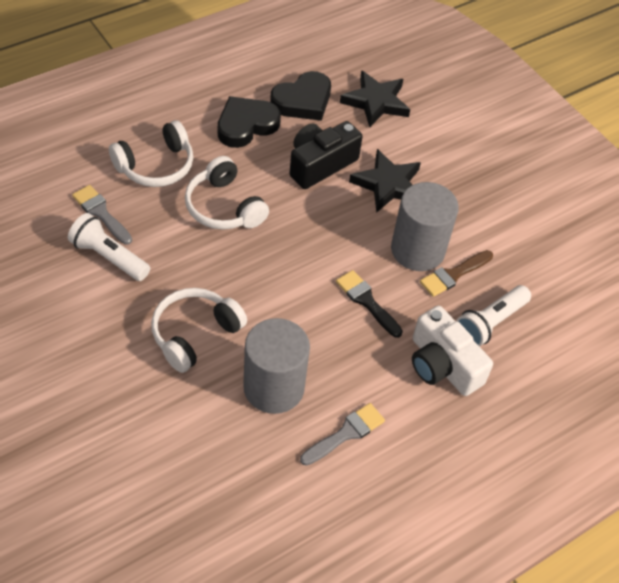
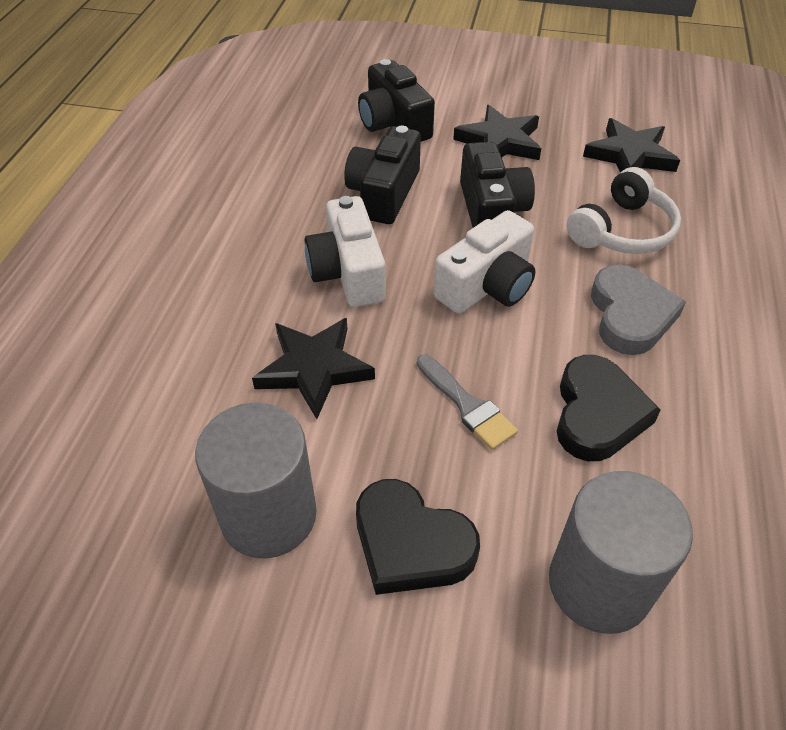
black brush: [336,270,403,338] = 1 -> none = 0
black camera: [289,121,363,189] = 1 -> [344,126,421,224] [358,59,435,142] [460,142,535,228] = 3
black star: [340,70,410,127] [349,149,421,213] = 2 -> [252,318,375,419] [453,105,541,160] [583,118,680,172] = 3
brown brush: [420,250,493,297] = 1 -> none = 0
grey brush: [72,185,132,245] [300,403,385,466] = 2 -> [417,354,518,450] = 1
grey heart: none = 0 -> [591,265,686,355] = 1
white camera: [412,306,493,396] = 1 -> [305,196,386,307] [434,210,536,314] = 2
white flashlight: [68,213,150,281] [456,285,531,347] = 2 -> none = 0
white headphones: [109,120,193,187] [151,288,247,373] [185,156,269,230] = 3 -> [567,167,681,254] = 1

